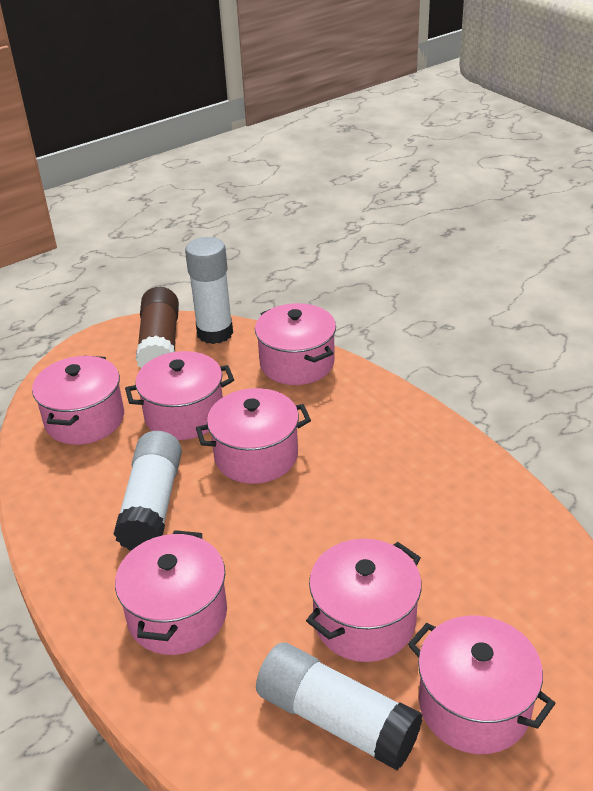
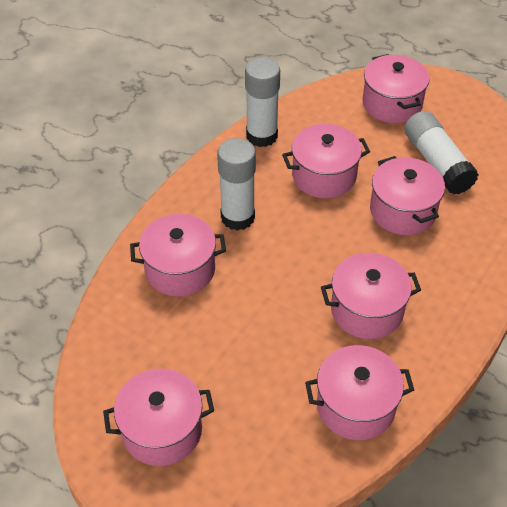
brown glue stick: [136,287,179,368] = 1 -> none = 0

